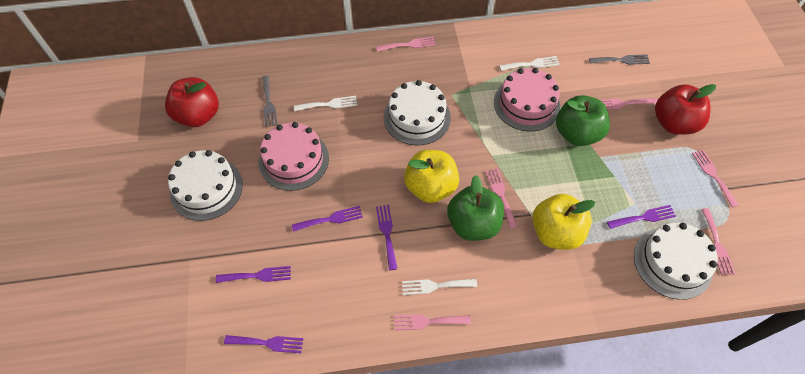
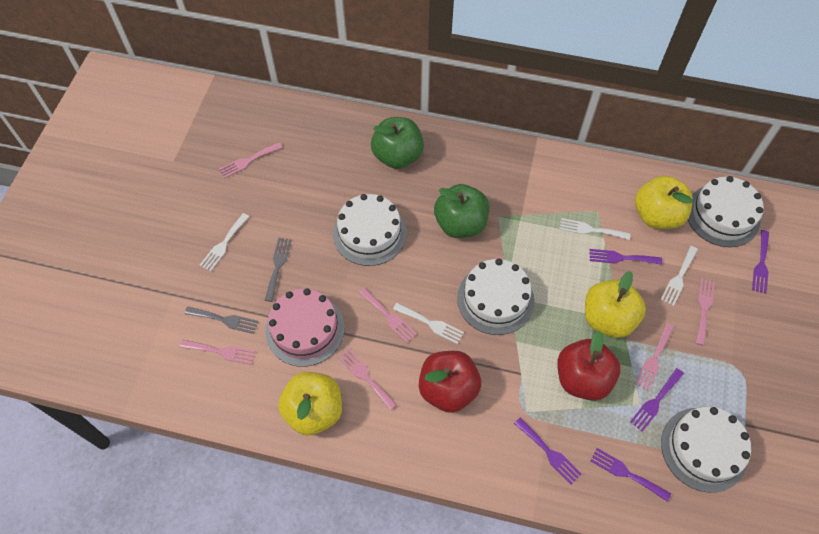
pink cake: [259,122,329,191] [494,68,560,132] = 2 -> [266,288,345,367] = 1
white cake: [168,150,243,221] [384,80,451,145] [634,223,718,300] = 3 -> [333,194,407,266] [457,259,535,335] [661,406,751,493] [688,176,764,247] = 4
white fork: [294,96,357,111] [402,279,477,295] [500,56,560,71] = 3 -> [200,213,249,271] [393,303,464,344] [559,218,631,240] [661,246,698,306] = 4
yellow apple: [404,150,459,203] [532,194,595,250] = 2 -> [278,372,342,435] [585,271,646,338] [635,176,693,229] = 3

